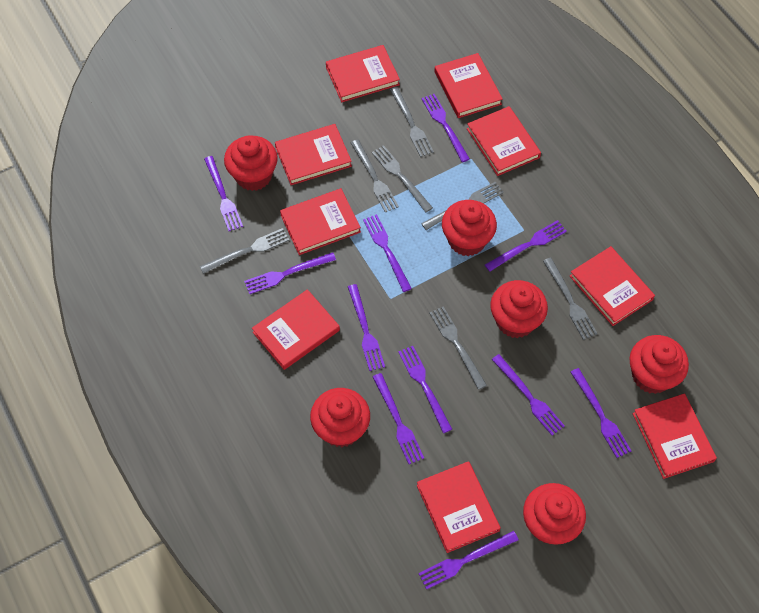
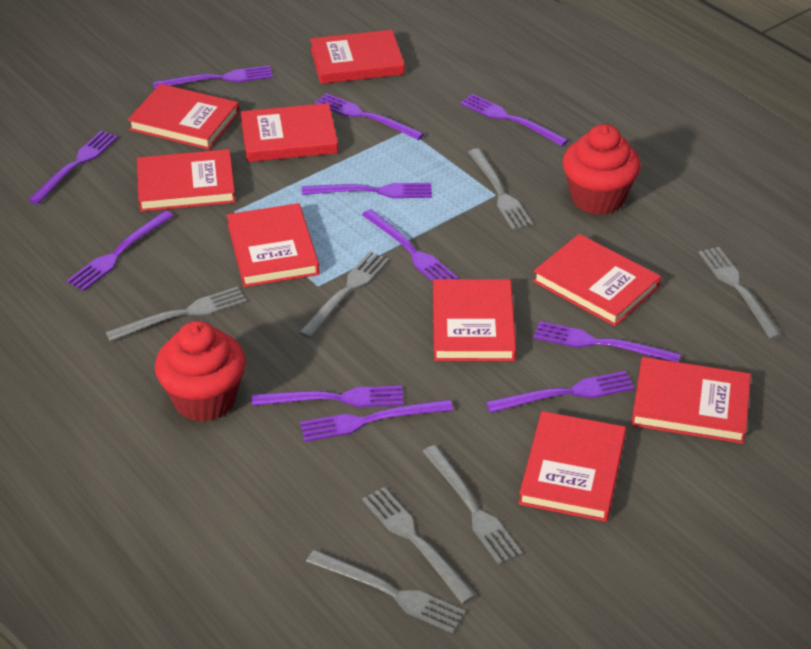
red cupcake: [224,136,278,191] [310,388,370,447] [442,200,497,256] [490,280,548,338] [523,483,586,545] [629,335,689,394] = 6 -> [155,321,246,422] [563,124,641,215] = 2

